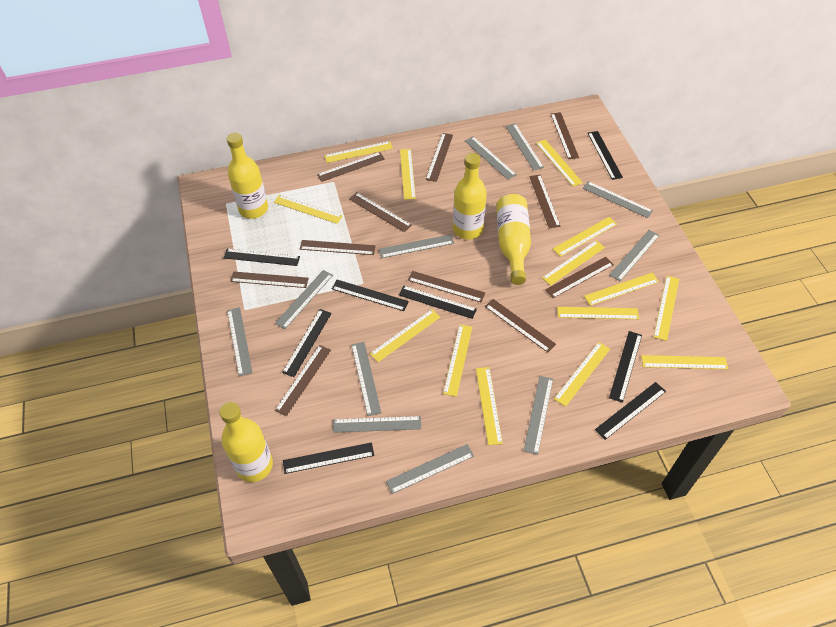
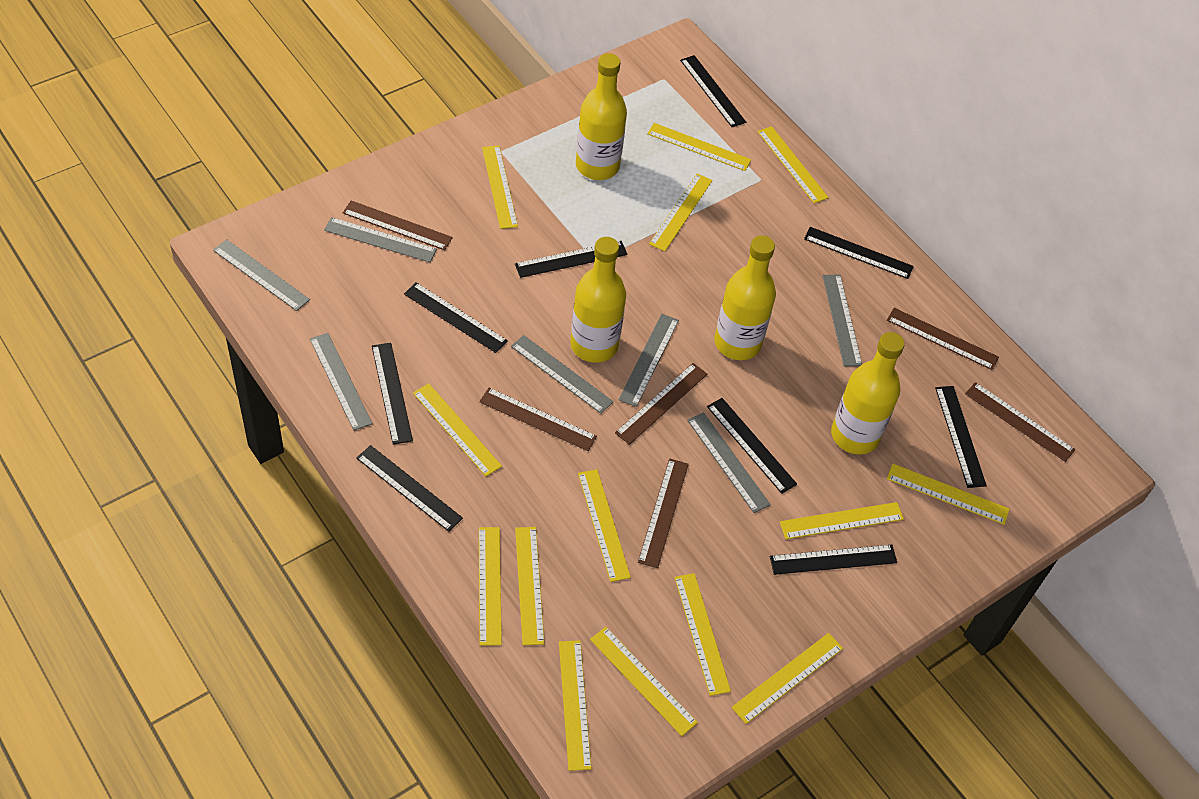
black ruler: [224,249,300,266] [282,309,332,377] [283,442,374,474] [332,280,409,311] [399,286,477,319] [588,131,623,180] [595,382,666,440] [609,331,642,403] = 8 -> [356,445,463,532] [372,343,413,445] [404,282,508,353] [515,241,628,278] [680,55,746,127] [707,398,797,494] [770,545,897,575] [804,227,914,279] [935,386,987,488] = 9
brown ruler: [230,271,309,288] [275,345,331,416] [300,240,376,255] [317,152,385,182] [349,192,412,232] [408,271,485,302] [426,133,453,182] [485,299,556,352] [529,175,561,228] [545,257,614,298] [551,112,579,159] = 11 -> [343,200,453,250] [479,388,597,451] [615,363,707,445] [638,458,689,568] [887,308,999,370] [965,382,1075,462] = 6
grey ruler: [227,307,253,376] [275,270,333,329] [333,416,421,433] [351,342,381,416] [379,234,454,258] [386,444,474,494] [465,136,517,180] [506,123,544,171] [524,376,553,455] [583,181,653,218] [610,230,659,281] = 11 -> [213,239,310,311] [310,333,373,431] [324,217,437,262] [511,335,614,414] [618,314,679,407] [687,412,771,513] [823,274,862,367] = 7

